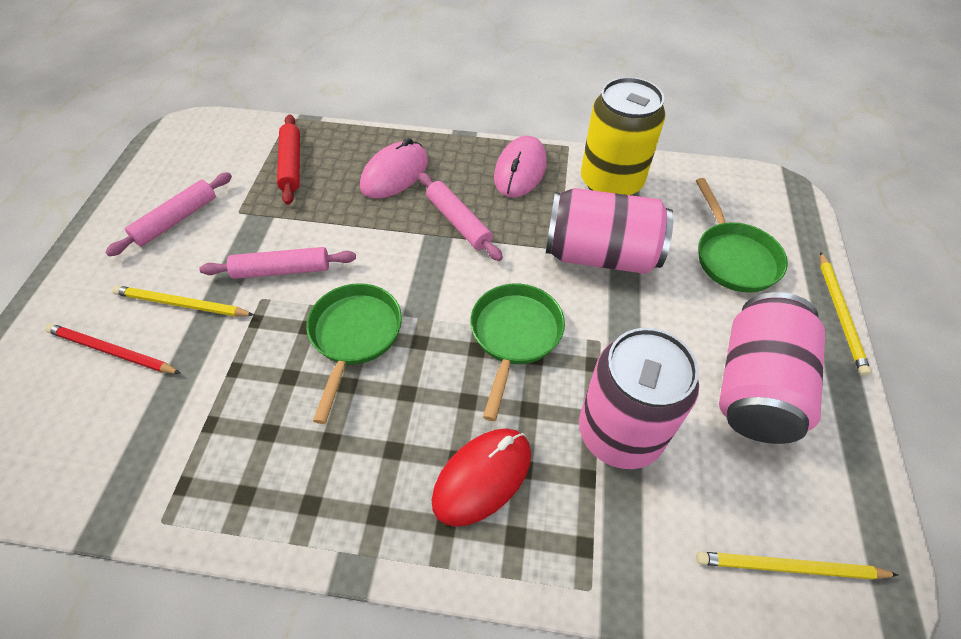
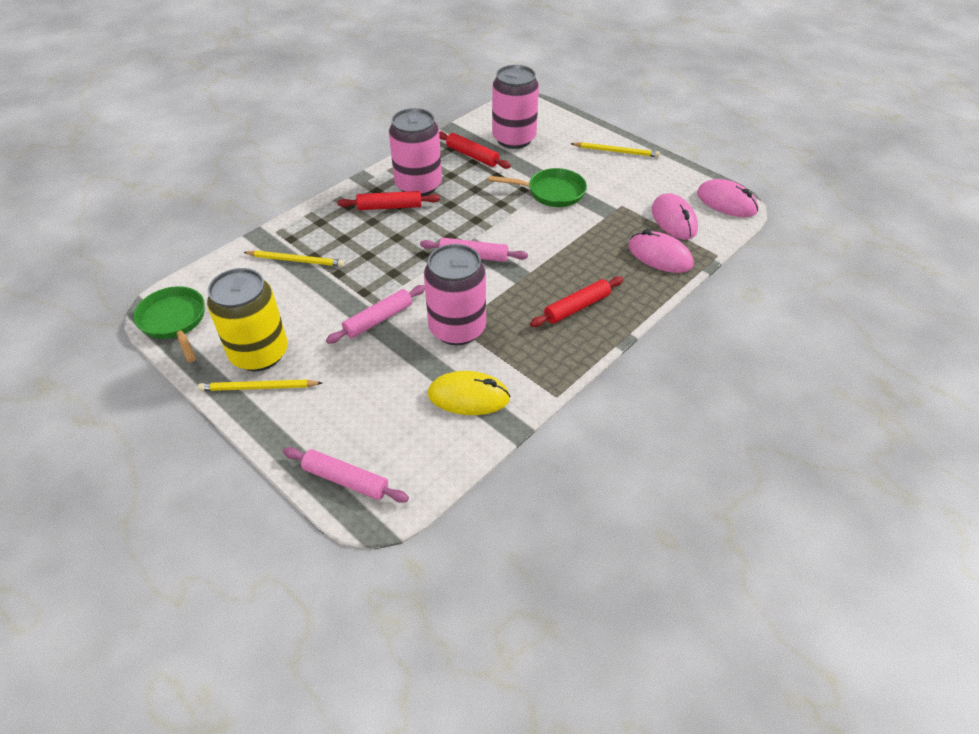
green pan: [306,283,402,424] [471,284,565,421] [696,178,788,293] = 3 -> [133,286,205,362] [488,168,587,207] = 2
pink mouse: [360,138,428,199] [494,136,547,198] = 2 -> [628,229,693,273] [652,193,698,240] [697,179,758,217] = 3
red mouse: [431,429,531,527] = 1 -> none = 0
red pencil: [45,323,181,374] = 1 -> none = 0
red rolling pin: [277,114,300,205] = 1 -> [338,191,440,210] [439,131,511,169] [530,276,623,327] = 3
yellow mouse: none = 0 -> [428,371,510,415] = 1

